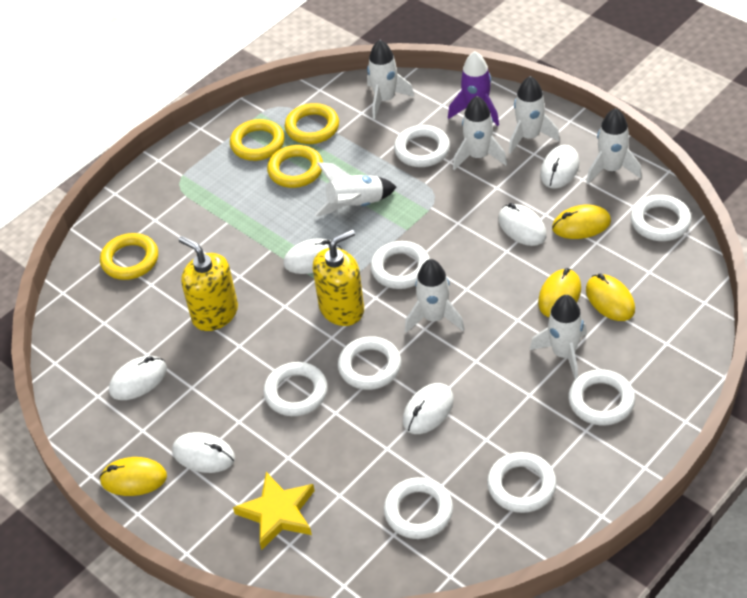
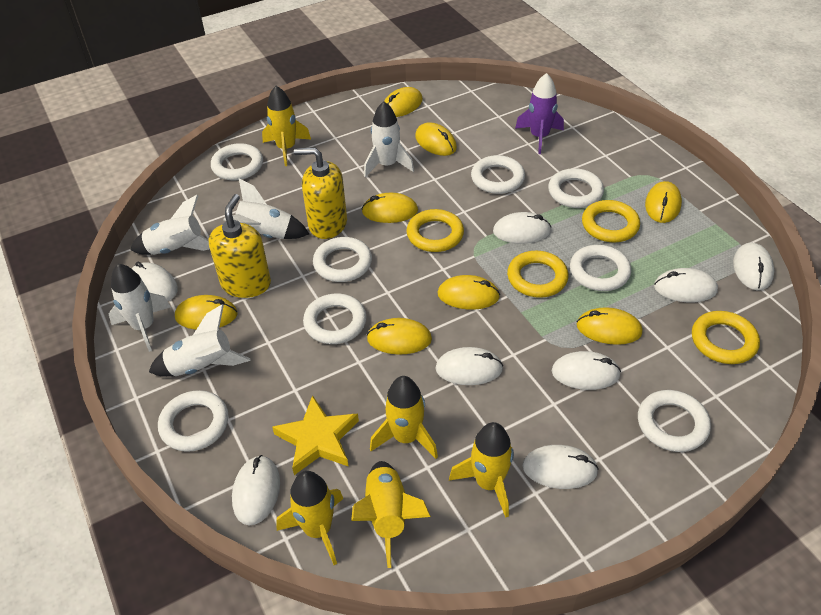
white mouse: [109,356,167,400] [172,432,235,473] [284,238,342,274] [403,383,454,434] [498,203,547,246] [540,145,579,189] = 6 -> [132,262,178,301] [232,455,280,525] [435,347,503,385] [493,212,551,244] [522,445,599,489] [552,351,621,390] [654,268,718,302] [733,243,774,290] = 8
white rocket: [314,162,396,216] [367,40,414,119] [405,259,465,333] [453,96,507,170] [509,76,560,154] [530,295,587,379] [586,108,642,184] = 7 -> [109,264,171,352] [130,195,210,255] [149,304,251,377] [224,179,309,239] [364,101,414,177] = 5
yellow mouse: [99,457,167,496] [538,268,581,317] [552,205,611,239] [586,274,635,321] = 4 -> [175,295,238,330] [362,193,418,223] [367,318,432,355] [384,87,423,117] [415,122,457,156] [437,275,500,310] [577,307,643,345] [645,181,682,223] = 8
yellow rocket: none = 0 -> [262,86,311,166] [276,471,343,565] [351,461,431,568] [370,376,438,459] [449,422,514,518] = 5

